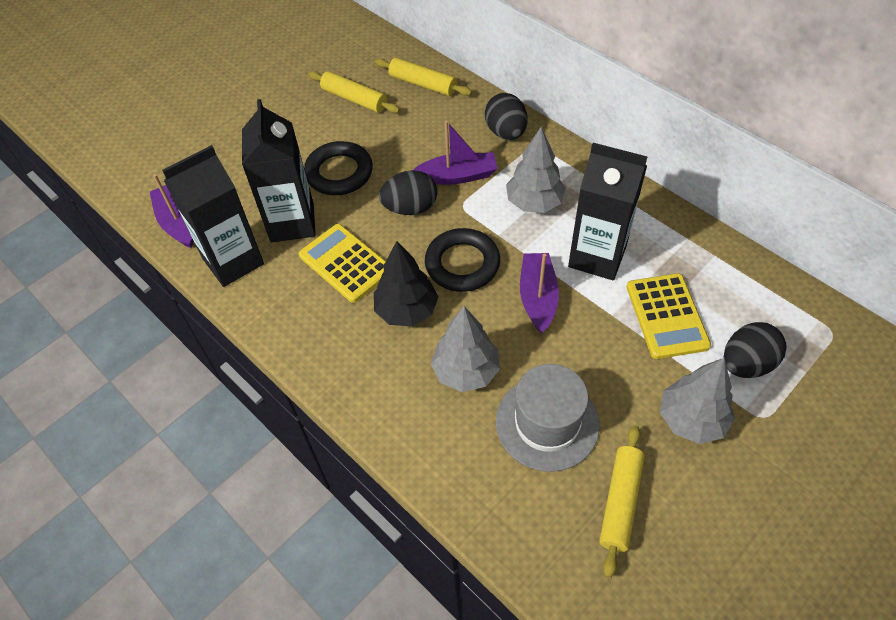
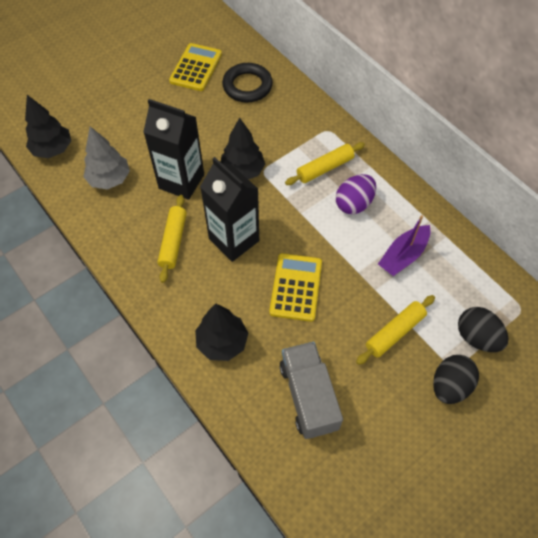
black carton: [162,145,264,287] [242,99,316,242] [568,143,647,280] = 3 -> [143,99,204,200] [200,157,259,262] = 2
black egg: [379,170,437,215] [485,93,527,140] [724,322,787,378] = 3 -> [433,355,479,404] [458,307,508,352] = 2
black ring: [304,141,373,195] [425,228,500,292] = 2 -> [222,63,273,103] = 1
black tree: [374,241,438,327] = 1 -> [25,95,71,158] [195,304,248,361] [221,118,265,180] = 3
grey hat: [496,364,600,472] = 1 -> none = 0
grey tree: [431,306,500,392] [506,127,566,213] [660,358,735,444] = 3 -> [83,126,130,190] = 1
grey truck: none = 0 -> [279,342,343,439] = 1
purple boat: [150,174,193,248] [413,121,497,185] [520,253,559,333] = 3 -> [378,215,431,276] = 1
purple egg: none = 0 -> [336,174,376,214] = 1

